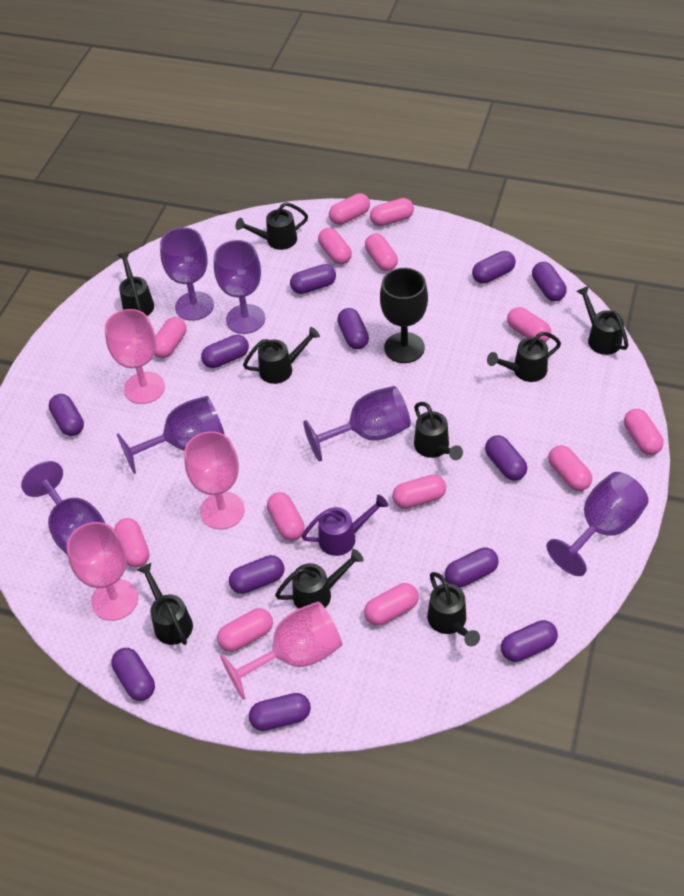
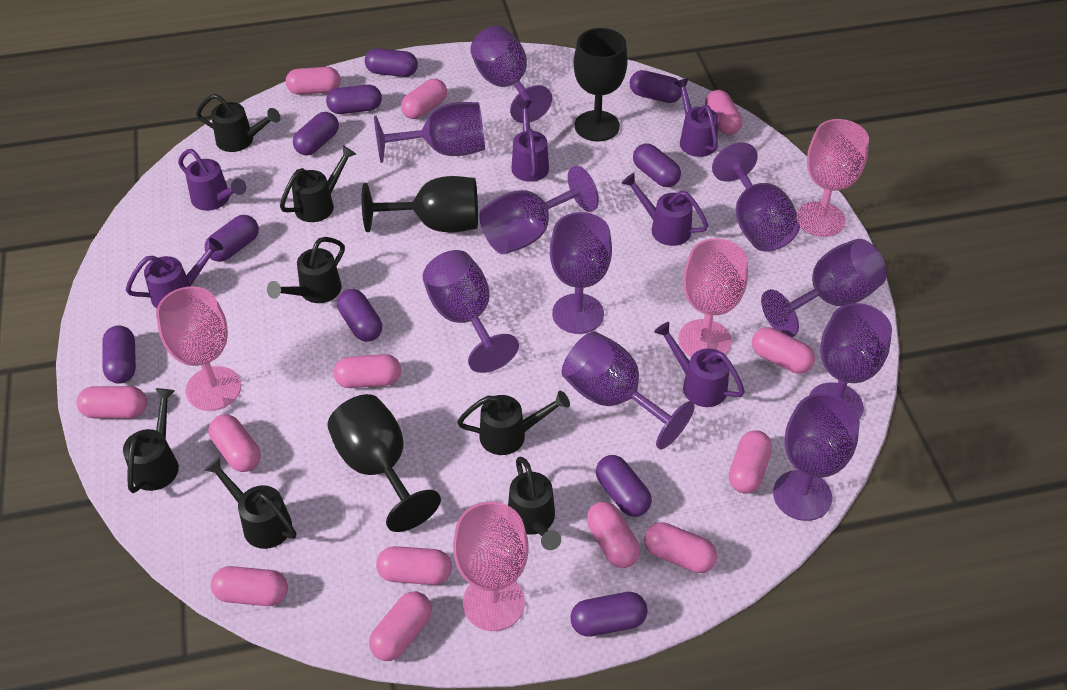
black goblet: [380,268,428,363] = 1 -> [327,394,441,532] [362,176,478,232] [574,28,628,141] = 3
black watering can: [117,252,154,316] [137,563,193,645] [235,202,308,250] [243,327,320,384] [275,549,364,609] [414,402,463,460] [427,572,480,646] [487,332,561,382] [576,286,629,355] = 9 -> [123,388,179,493] [196,94,280,152] [204,457,296,549] [267,237,345,303] [280,146,356,222] [457,391,570,455] [508,457,561,550] = 7
purple capsule: [49,394,84,436] [111,648,155,701] [201,335,249,368] [229,555,284,594] [249,693,311,731] [290,264,336,294] [337,308,369,349] [445,547,499,588] [472,251,516,284] [485,435,527,481] [501,620,558,662] [532,262,567,301] = 12 -> [102,326,136,384] [205,215,259,262] [293,112,339,155] [326,85,382,114] [337,289,382,342] [365,48,418,77] [570,592,648,637] [596,455,652,517] [629,70,682,103] [633,143,681,187] = 10
purple goblet: [21,461,105,556] [117,396,225,474] [160,227,214,321] [214,240,265,334] [303,386,411,462] [546,472,648,576] = 6 -> [374,102,485,163] [423,250,519,373] [470,26,552,123] [479,166,599,254] [550,212,612,334] [561,331,695,450] [712,142,800,252] [761,239,887,337] [773,393,860,521] [809,303,892,420] = 10
purple watering can: [301,495,388,556] = 1 -> [126,238,223,309] [178,149,246,211] [511,100,549,182] [622,173,708,246] [654,322,745,407] [674,78,719,157] = 6

